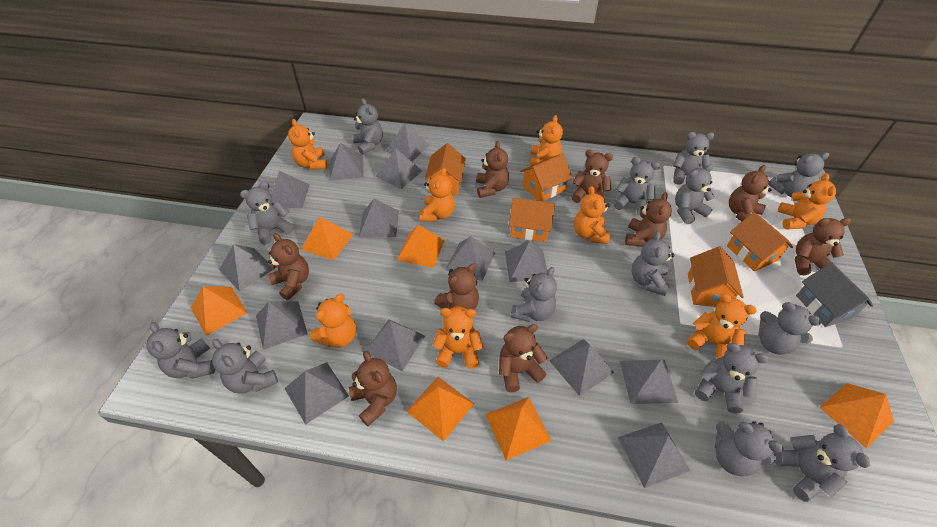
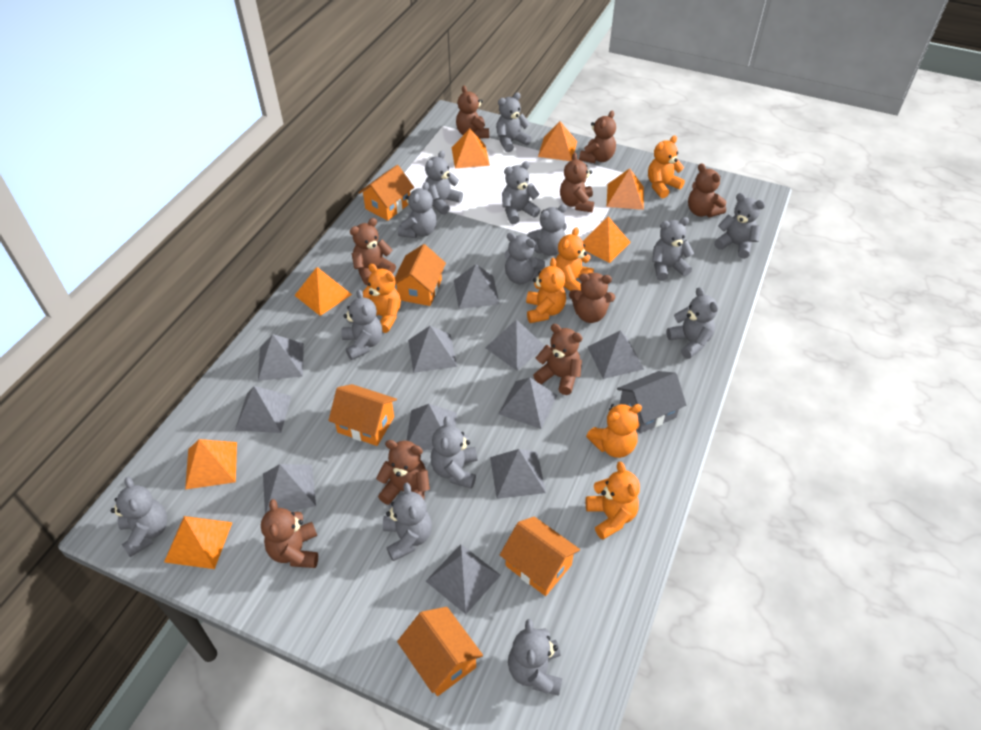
grey pyramid: [219,244,275,292] [256,301,308,350] [271,171,310,208] [284,362,349,425] [330,143,364,181] [359,198,399,238] [366,319,425,371] [376,148,422,189] [386,123,430,162] [446,236,495,281] [505,241,547,282] [549,339,615,396] [618,422,690,488] [620,360,678,404] = 14 -> [235,386,291,433] [258,334,304,381] [263,464,316,514] [406,404,457,450] [408,326,457,373] [426,544,501,614] [454,264,500,309] [485,319,545,371] [490,449,546,499] [499,377,557,429] [588,330,644,379] = 11
orange pyramid: [191,286,248,336] [301,216,354,260] [397,225,445,268] [406,377,474,442] [485,397,552,460] [819,383,894,448] = 6 -> [164,516,233,569] [185,439,237,490] [294,267,352,316] [452,129,490,168] [538,121,577,161] [583,216,631,263] [607,168,644,210] = 7
orange teddy bear: [288,119,327,170] [310,293,356,348] [420,167,455,222] [432,306,483,369] [529,115,563,166] [574,186,610,244] [687,294,757,360] [778,173,836,230] = 8 -> [363,264,401,333] [526,258,566,323] [555,227,594,291] [586,403,642,458] [586,461,640,540] [648,136,685,198] = 6

